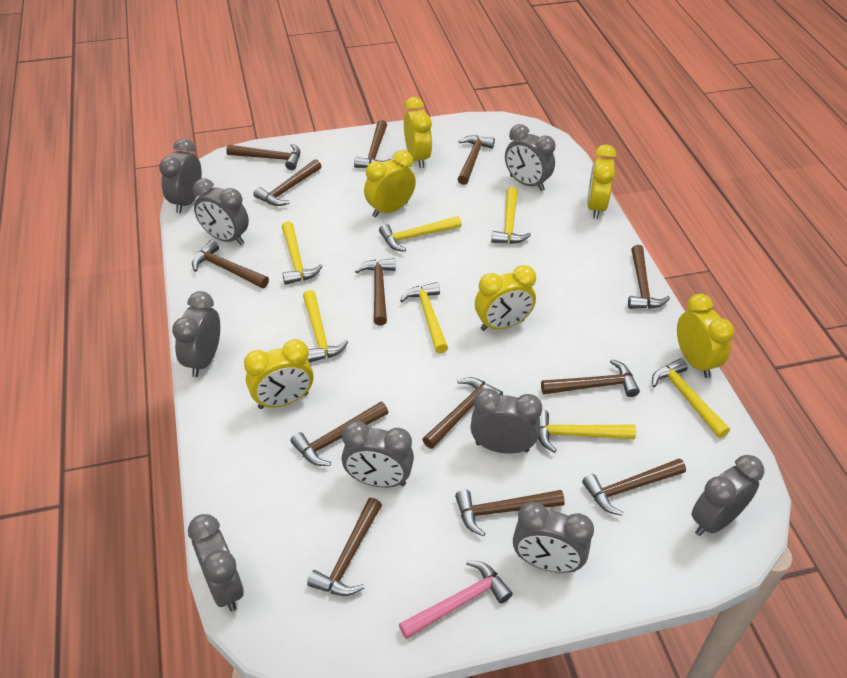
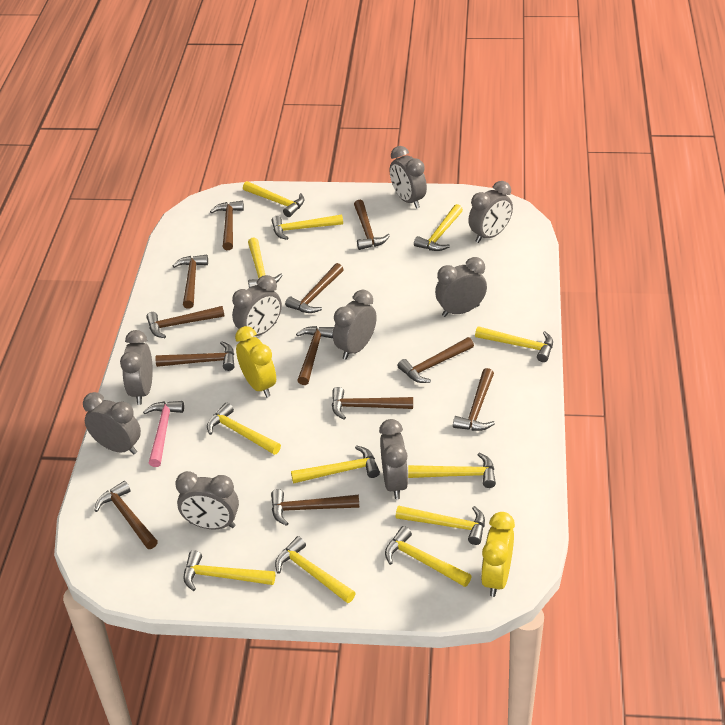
brown hammer: [192,240,269,288] [226,143,300,170] [253,159,321,206] [291,402,388,466] [307,498,382,596] [354,120,390,168] [355,258,396,326] [422,377,503,449] [455,490,565,537] [458,135,495,185] [541,359,640,397] [582,458,686,516] [628,245,670,309] = 13 -> [94,481,158,549] [146,306,225,338] [155,341,234,371] [173,255,208,309] [210,201,244,250] [271,489,360,526] [285,263,344,313] [296,326,334,385] [332,387,413,419] [354,200,390,250] [398,337,474,383] [453,368,495,431] = 12
yellow clock: [244,339,313,409] [364,150,416,217] [404,97,432,168] [475,265,536,331] [587,144,616,219] [677,294,734,378] = 6 -> [235,326,276,397] [481,512,515,597] = 2
yellow hammer: [282,221,323,285] [303,290,348,363] [379,216,462,252] [400,282,448,354] [491,187,531,244] [538,410,636,453] [652,358,730,438] = 7 -> [183,550,275,591] [207,403,281,455] [243,181,304,217] [248,238,283,288] [271,214,343,240] [275,536,356,603] [291,445,380,484] [385,526,472,587] [396,505,485,545] [408,453,496,488] [414,204,463,251] [475,326,553,362] = 12

